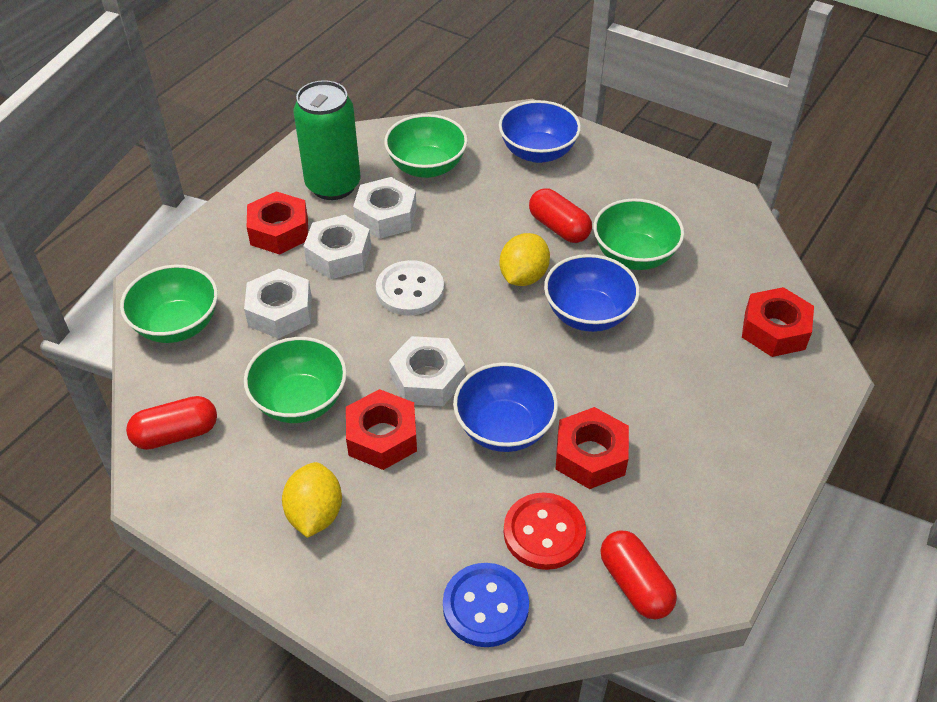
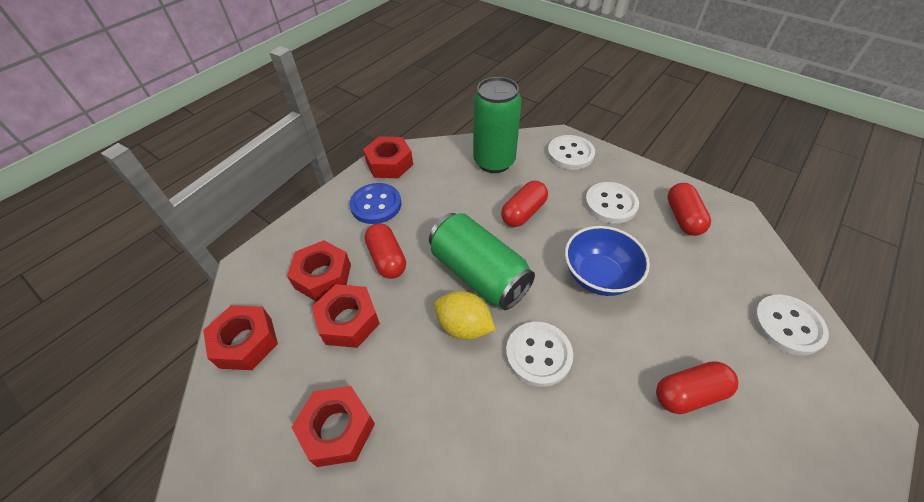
blue bowl: [453,362,558,452] [499,100,581,163] [544,254,640,332] = 3 -> [565,226,650,296] = 1
green bowl: [120,265,218,343] [244,337,347,423] [384,114,468,178] [593,198,684,270] = 4 -> none = 0
green can: [294,80,361,200] = 1 -> [429,213,535,310] [473,77,522,173] = 2
red button: [504,492,586,570] = 1 -> none = 0
red capsule: [126,396,217,450] [529,188,592,243] [600,530,677,619] = 3 -> [365,223,406,279] [501,181,548,227] [656,361,738,414] [667,183,711,236] = 4
red nut: [247,191,308,255] [346,389,417,470] [556,407,629,489] [742,287,814,357] = 4 -> [203,305,278,370] [287,240,351,302] [291,386,375,467] [312,284,380,348] [363,136,413,178] = 5
white button: [376,260,444,316] = 1 -> [506,322,573,387] [547,135,595,170] [585,182,639,224] [753,295,829,356] = 4
white nut: [244,269,312,339] [303,215,371,279] [353,177,417,239] [389,336,465,406] = 4 -> none = 0
yellow lemon: [282,462,342,538] [500,233,550,286] = 2 -> [434,291,496,340] = 1

